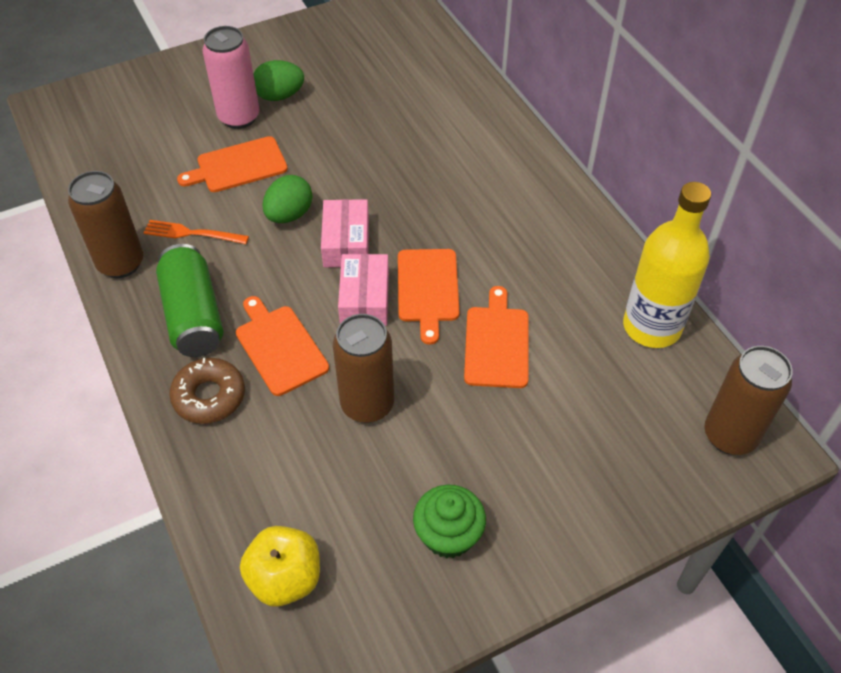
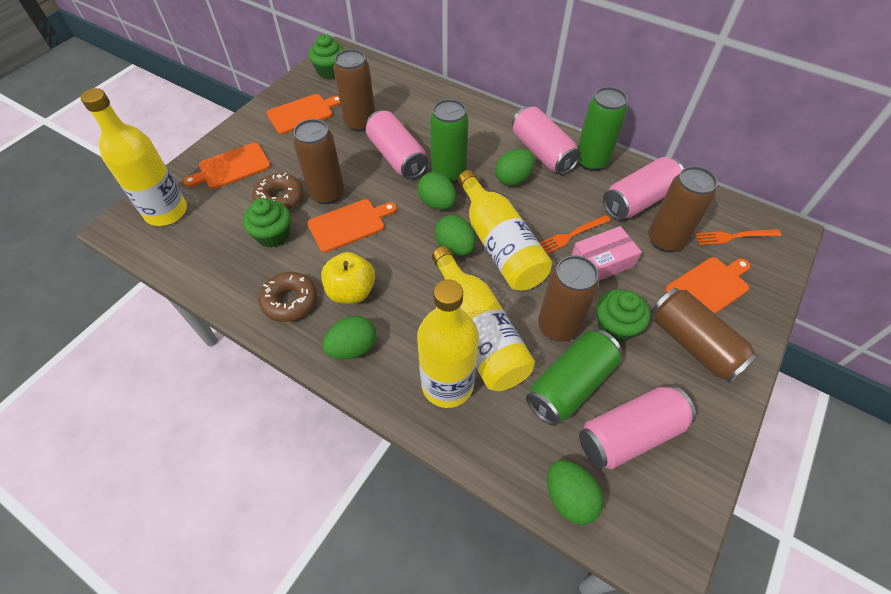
brown can: [68,171,143,278] [333,314,394,423] [704,346,793,455] = 3 -> [293,119,344,204] [333,49,375,132] [538,255,599,342] [648,166,717,252] [651,288,759,383] = 5
brown donut: [169,358,245,424] = 1 -> [252,172,304,210] [258,272,317,322] = 2
green can: [156,244,223,357] = 1 -> [430,99,469,183] [526,329,622,426] [578,87,628,171] = 3
green cupcake: [413,484,486,558] = 1 -> [243,198,290,248] [309,34,344,79] [597,289,650,342] = 3
green egg: [253,60,304,101] [262,175,312,223] = 2 -> [322,316,376,359] [418,172,456,210] [435,215,476,256] [495,149,535,186] [547,460,604,525] = 5
orange fork: [144,220,249,244] = 1 -> [540,215,611,254] [695,229,781,245] = 2
pink box: [321,199,369,267] [338,254,389,326] = 2 -> [571,226,642,281] = 1
pink can: [203,26,260,129] = 1 -> [366,110,428,179] [512,106,581,175] [579,385,696,469] [603,157,684,220] = 4
yellow bottle: [623,182,711,348] = 1 -> [81,88,187,226] [417,279,479,408] [432,246,535,391] [458,170,552,291] = 4

